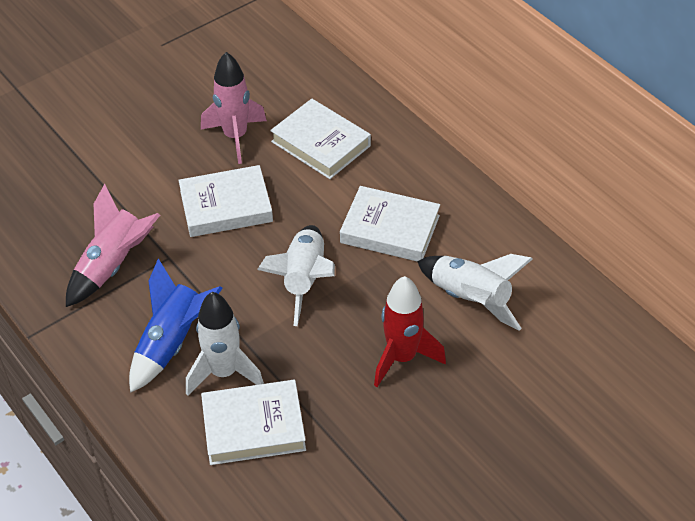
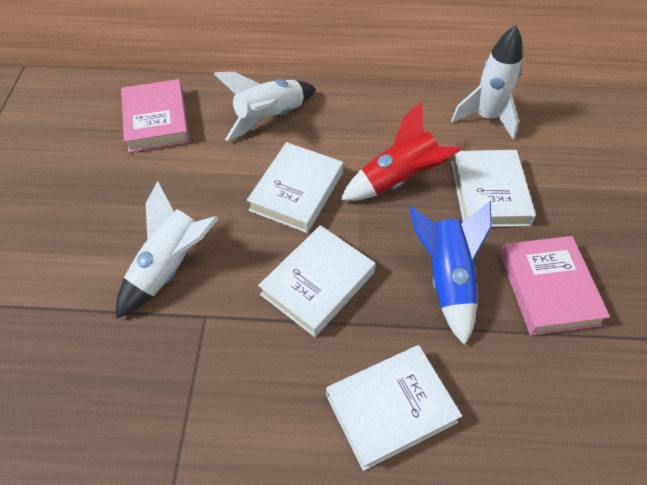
pink book: none = 0 -> [121,79,190,153] [500,236,610,336] = 2
pink rocket: [66,184,160,307] [201,52,267,164] = 2 -> none = 0

